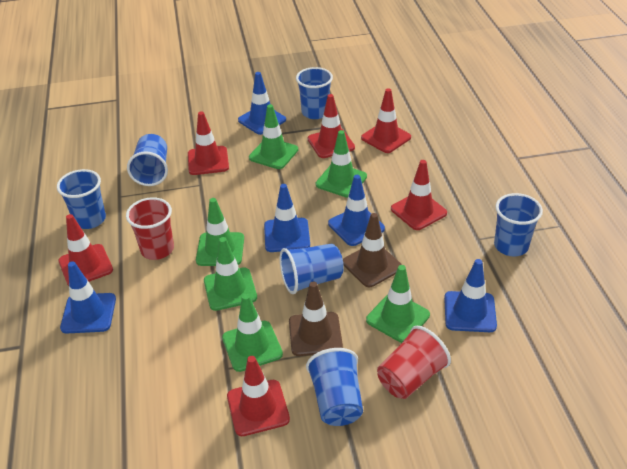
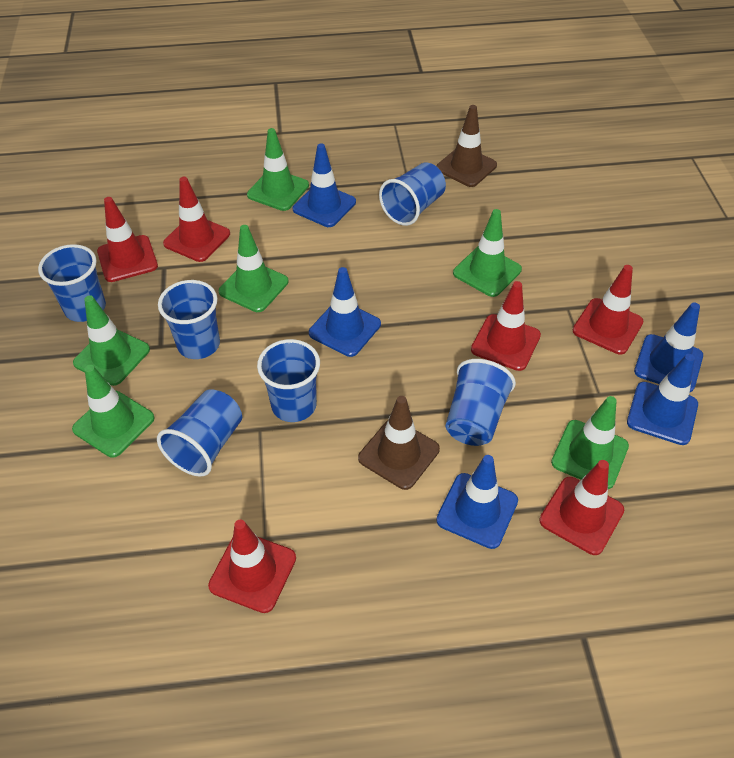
red cup: [126,197,174,260] [377,326,451,399] = 2 -> none = 0

